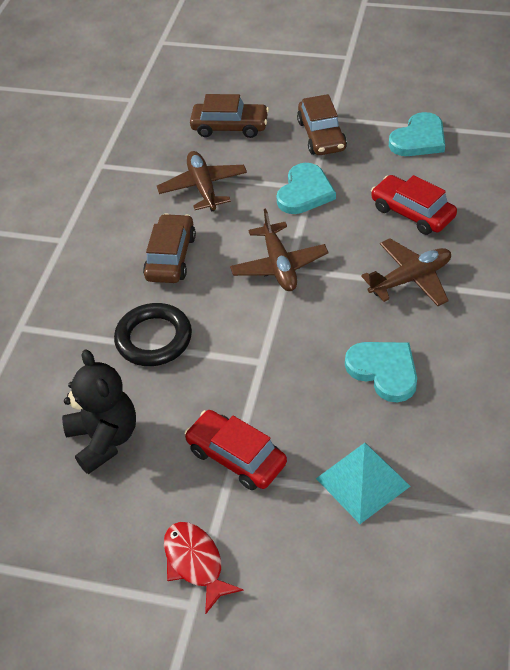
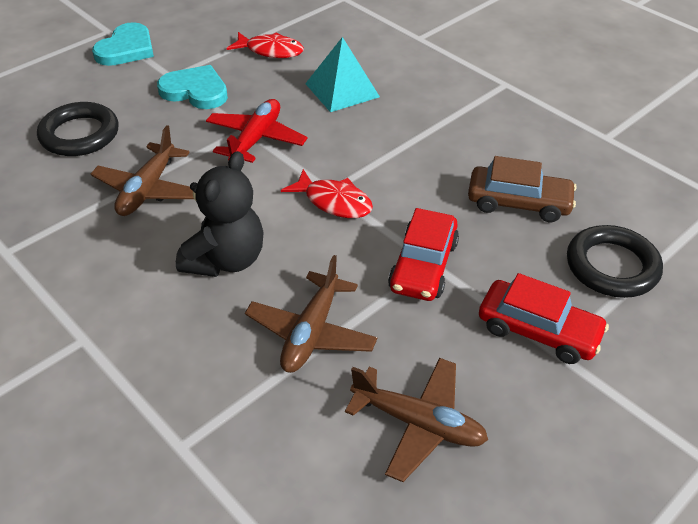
black ring: [114,303,192,366] = 1 -> [37,102,118,156] [567,225,663,298] = 2
brown car: [143,214,196,283] [190,94,269,138] [297,94,347,155] = 3 -> [468,156,577,222] = 1
red fish: [164,522,243,614] = 1 -> [226,32,304,58] [281,169,373,218] = 2
red plane: none = 0 -> [206,99,308,163] = 1
turquoise heart: [276,163,336,214] [345,342,417,402] [389,112,445,156] = 3 -> [92,22,154,66] [157,65,228,109] = 2

